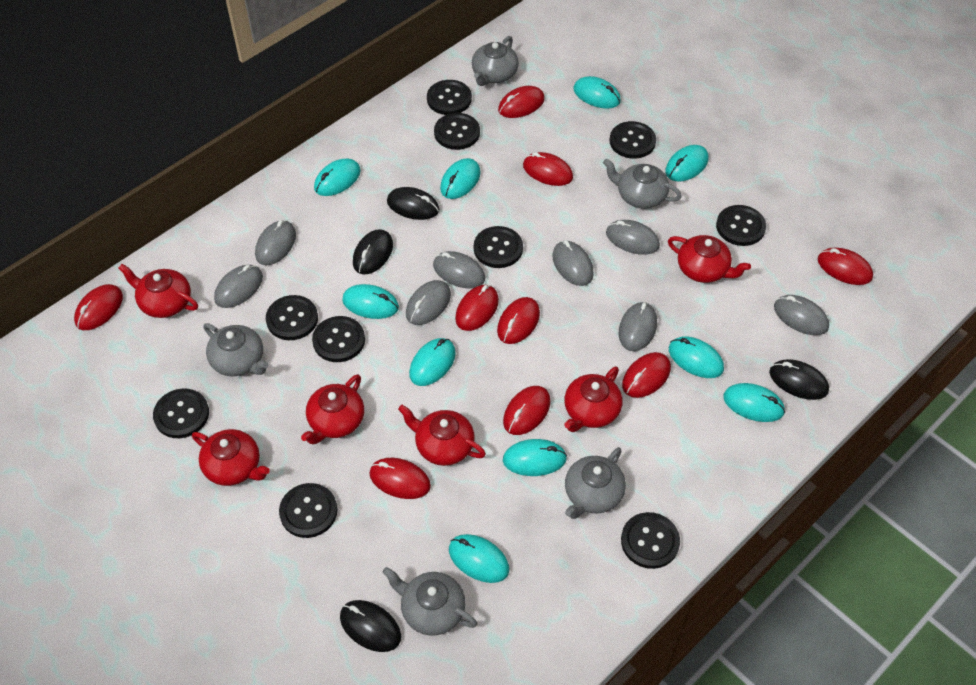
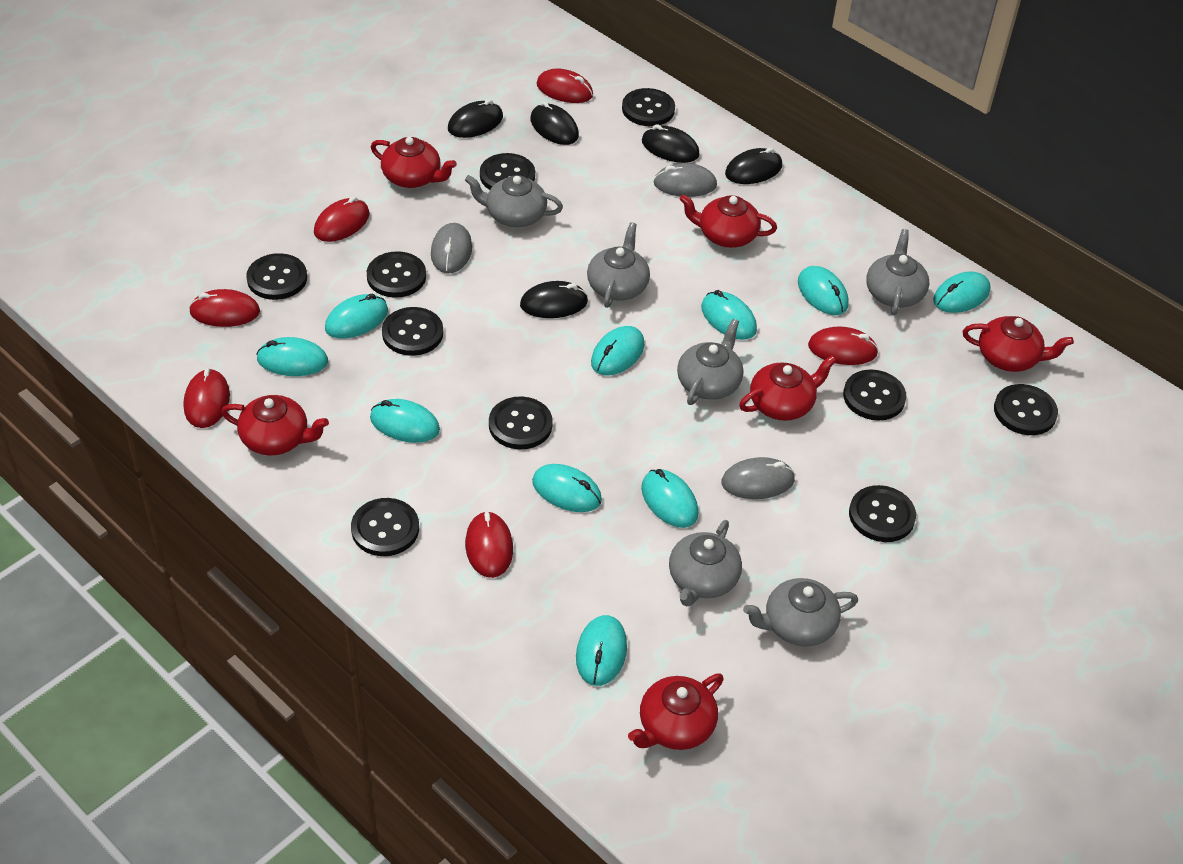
black mouse: [340,600,401,652] [353,229,393,274] [387,187,439,220] [769,359,829,400] = 4 -> [448,99,503,138] [520,281,588,318] [530,101,579,145] [642,124,700,163] [725,148,782,184] = 5
grey mouse: [214,265,263,308] [255,220,296,265] [406,280,451,325] [433,251,485,289] [552,240,594,286] [606,220,660,255] [619,302,657,351] [774,295,829,335] = 8 -> [431,223,472,273] [653,163,717,197] [722,457,795,499] = 3
grey teapot: [203,323,268,376] [382,567,477,636] [472,36,519,86] [565,447,626,519] [603,158,682,209] = 5 -> [465,175,563,227] [587,222,650,308] [669,520,742,606] [677,319,744,405] [743,578,858,646] [866,229,929,315] = 6
red mouse: [74,284,123,330] [369,458,431,499] [455,285,499,331] [497,297,540,344] [498,86,545,118] [503,386,551,435] [523,152,573,186] [622,352,671,398] [818,248,873,285] = 9 -> [184,368,230,428] [189,289,260,327] [314,196,370,242] [465,511,513,578] [537,68,593,103] [808,326,879,365] = 6

